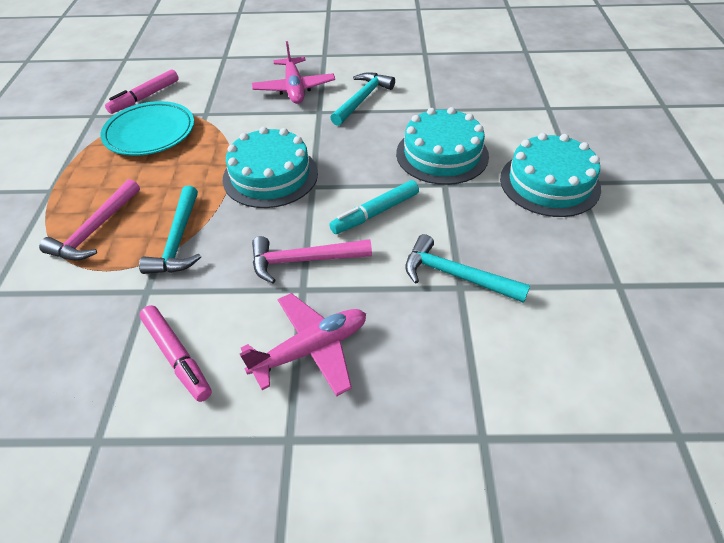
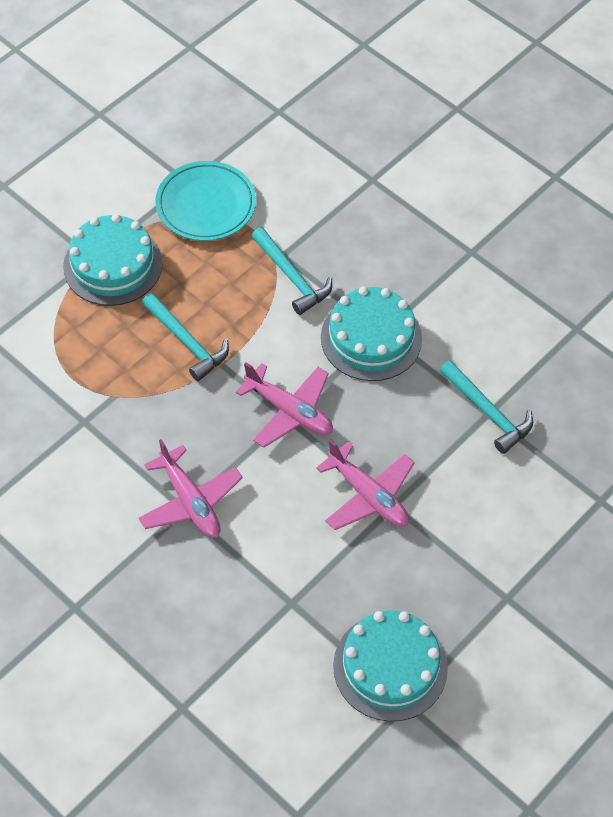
pink hammer: [39,179,140,261] [252,236,372,283] = 2 -> none = 0
pink marker: [105,70,179,114] [139,305,212,402] = 2 -> none = 0
pink plane: [240,293,366,397] [252,41,335,104] = 2 -> [138,439,243,538] [236,362,333,448] [316,439,415,530] = 3
turquoise marker: [329,180,419,234] = 1 -> none = 0

